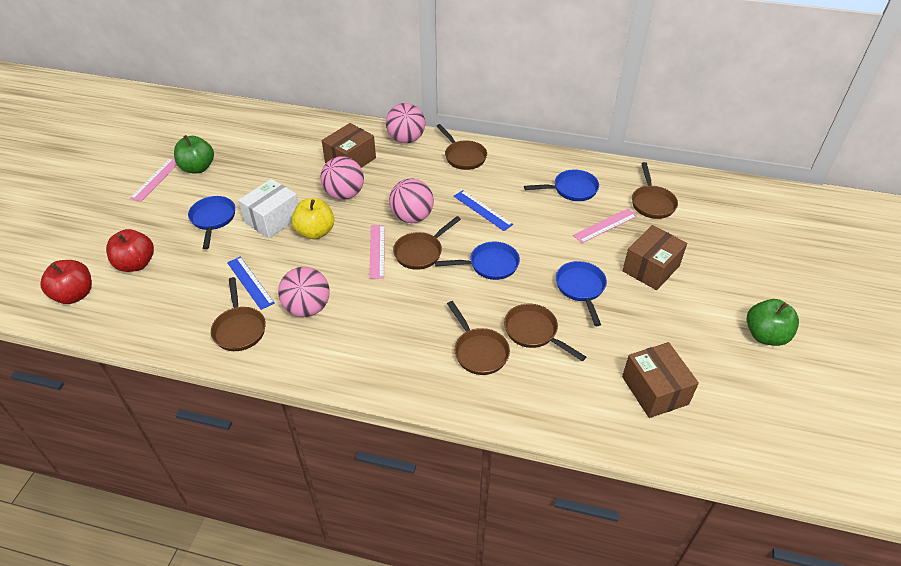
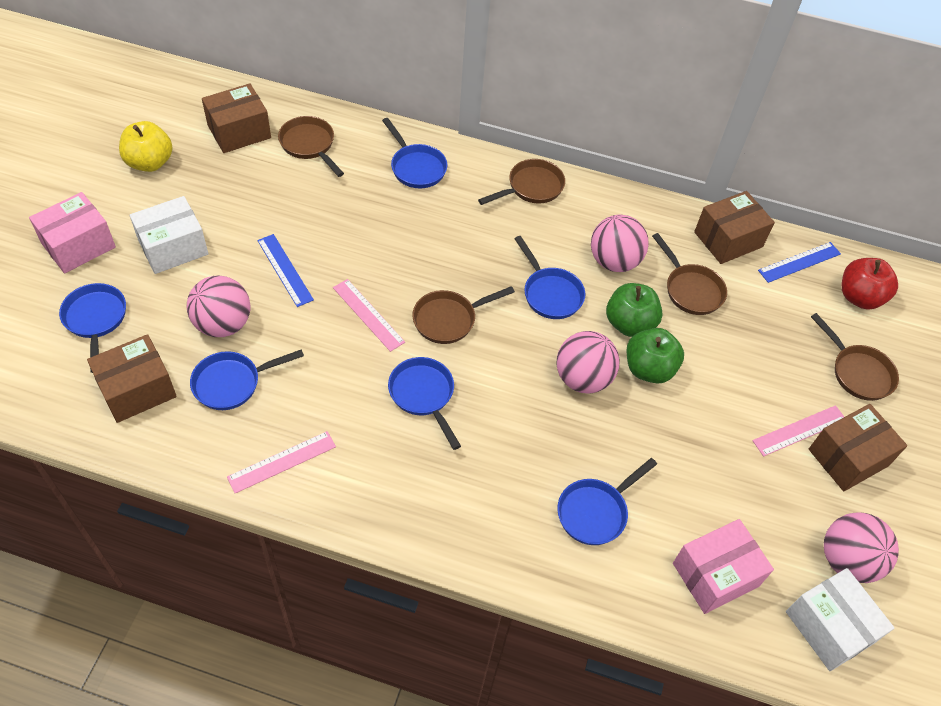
blue pan: [188,196,235,249] [435,242,520,280] [524,170,599,201] [556,261,607,326] = 4 -> [59,283,126,373] [190,349,304,410] [382,118,447,188] [388,357,461,450] [514,236,585,319] [557,458,657,545] = 6
brown box: [322,123,376,168] [622,225,687,290] [622,342,699,418] = 3 -> [87,334,177,423] [202,83,271,153] [694,191,775,264] [809,404,907,491] = 4
brown pan: [211,277,266,351] [393,216,461,270] [436,124,487,170] [447,301,510,375] [504,304,586,361] [632,162,678,219] = 6 -> [278,116,344,177] [412,286,515,344] [478,159,565,205] [652,233,727,315] [811,313,899,401] = 5
pink box: none = 0 -> [29,192,116,273] [673,519,774,614] = 2
red apple: [40,260,92,304] [106,229,154,272] = 2 -> [842,258,898,310] = 1
white box: [238,179,298,238] = 1 -> [130,196,208,274] [786,568,894,671] = 2

